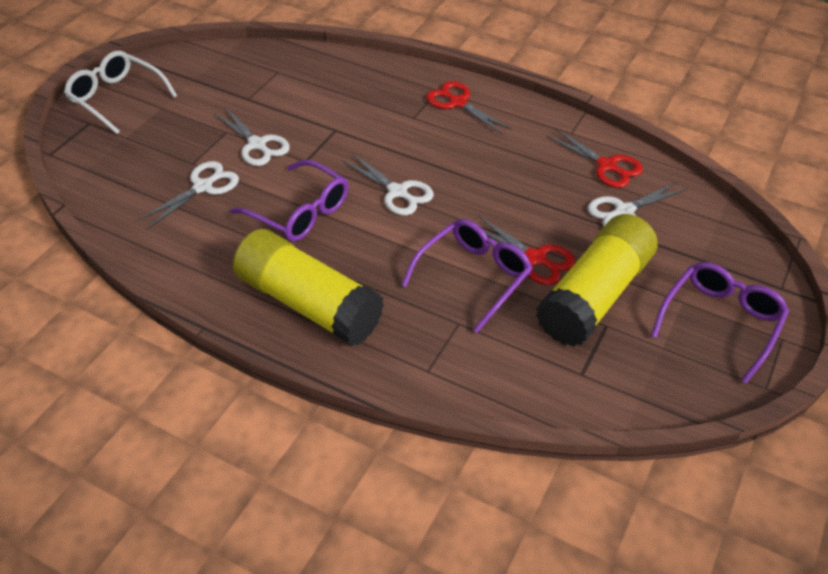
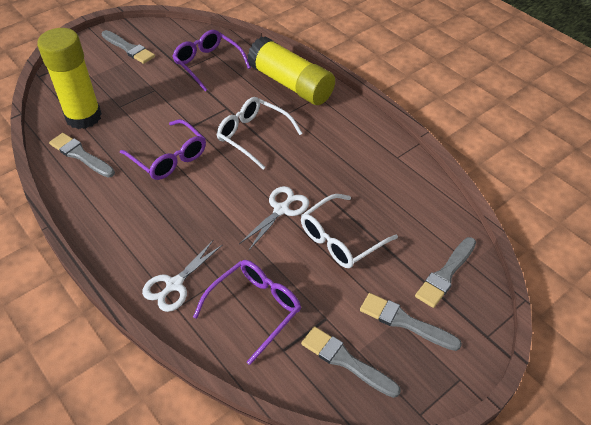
grey brush: none = 0 -> [49,133,115,178] [102,30,155,64] [301,326,401,398] [360,293,462,351] [415,237,476,308] = 5
red scissors: [426,81,512,134] [478,216,576,285] [547,129,643,188] = 3 -> none = 0
white glasses: [64,51,177,134] = 1 -> [217,97,303,169] [301,194,398,268] = 2
white scissors: [138,161,239,229] [214,107,290,166] [342,153,434,215] [587,181,688,227] = 4 -> [142,239,223,312] [239,186,309,250] = 2

